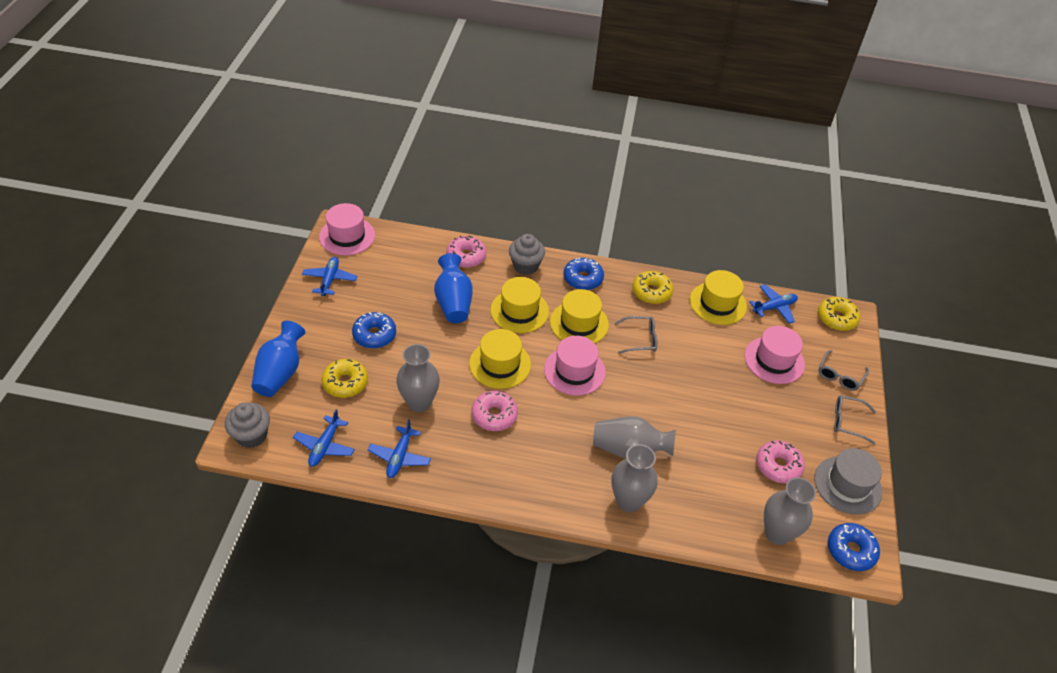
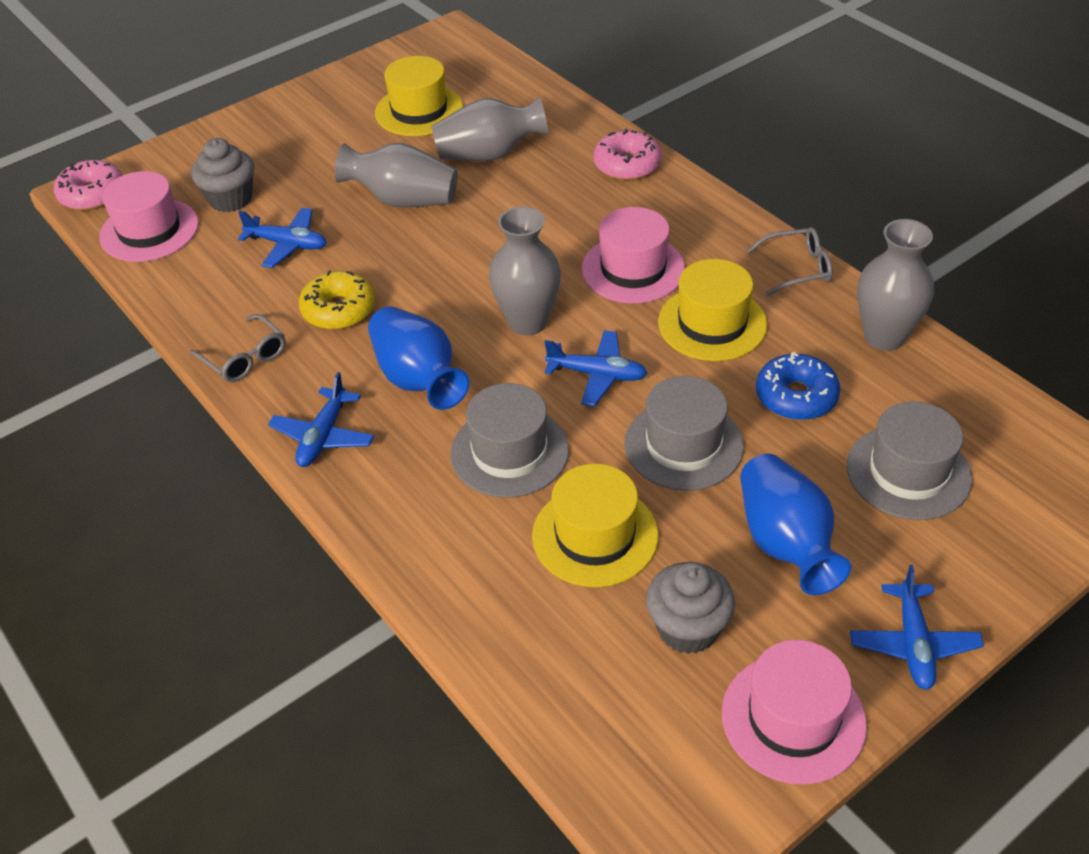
blue donut: [352,312,396,349] [564,258,604,290] [828,523,880,571] = 3 -> [756,352,840,420] = 1
grey glasses: [614,316,657,354] [818,350,869,391] [834,395,876,445] = 3 -> [190,314,286,382] [747,227,833,296] = 2
grey hat: [815,448,882,515] = 1 -> [450,383,569,498] [624,376,744,491] [847,401,972,520] = 3
pink donut: [446,236,486,268] [472,391,518,431] [756,440,805,483] = 3 -> [54,160,122,210] [593,128,661,180] = 2
yellow donut: [321,359,368,398] [632,271,673,304] [818,297,860,331] = 3 -> [299,270,375,330] = 1
yellow hat: [469,329,531,389] [490,277,549,333] [550,289,609,343] [690,270,747,325] = 4 -> [375,56,463,136] [532,464,658,587] [658,259,767,361] = 3

